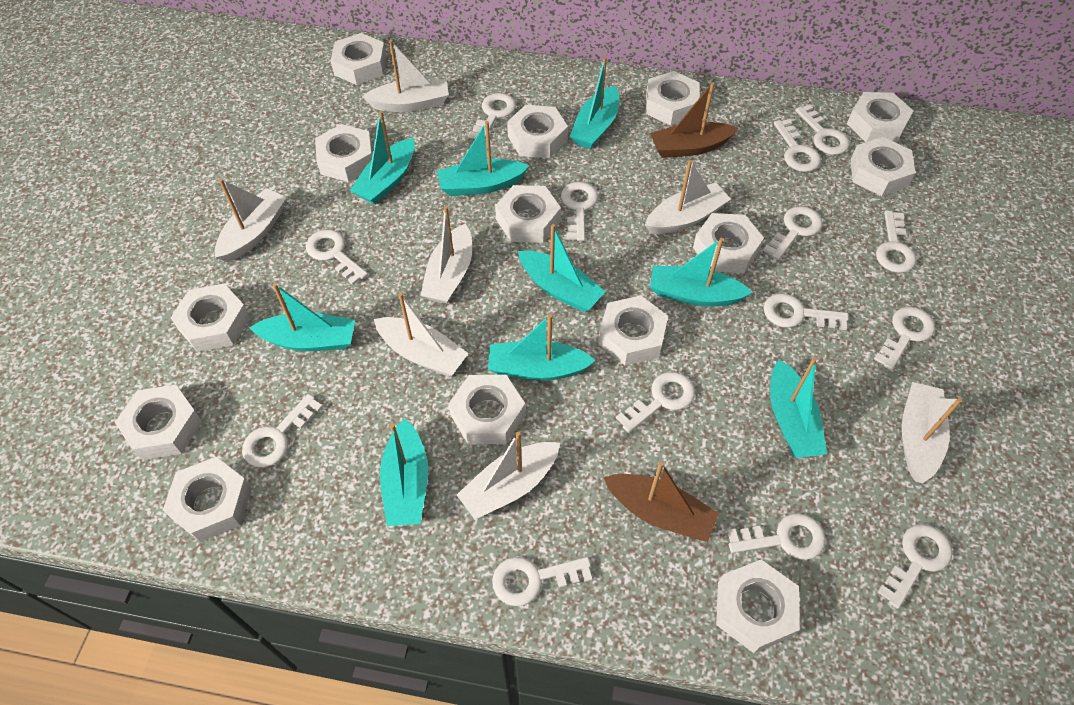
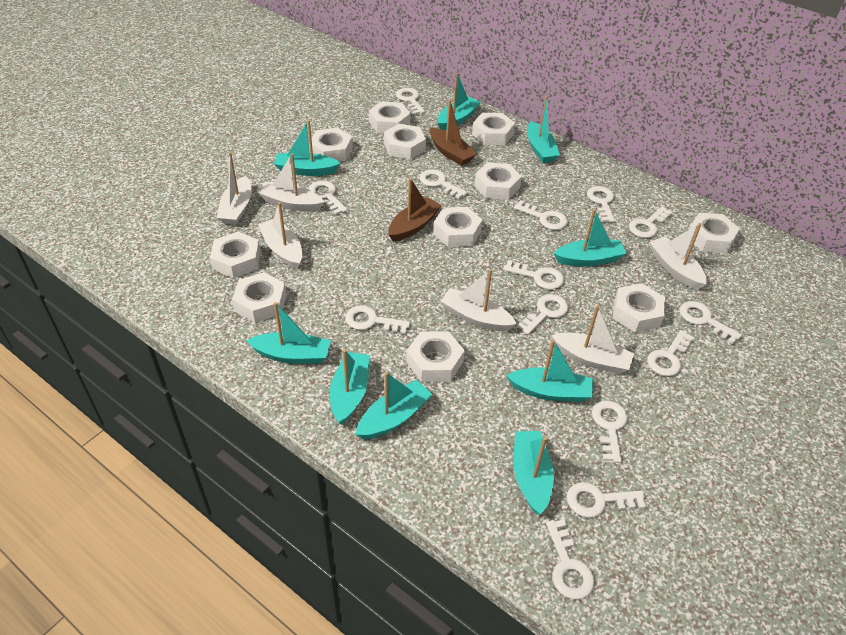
white boat: [215,179,287,262] [362,40,449,112] [374,293,469,376] [421,206,472,303] [457,431,560,520] [645,160,731,234] [901,382,962,483] = 7 -> [217,152,252,225] [257,154,324,212] [258,202,302,269] [441,269,517,331] [551,305,634,374] [649,223,707,290] = 6
white nut: [115,385,202,460] [163,457,252,542] [171,283,250,352] [315,124,373,182] [331,33,386,85] [449,375,526,444] [495,185,561,243] [507,105,568,158] [598,295,668,365] [645,71,700,126] [693,213,764,273] [716,560,799,653] [847,92,913,143] [850,137,915,196] = 14 -> [210,232,261,278] [232,272,287,323] [309,128,353,161] [369,101,410,133] [384,124,426,159] [406,332,465,382] [433,207,482,247] [472,113,515,145] [475,162,522,200] [613,283,665,333] [689,213,740,253] = 11

